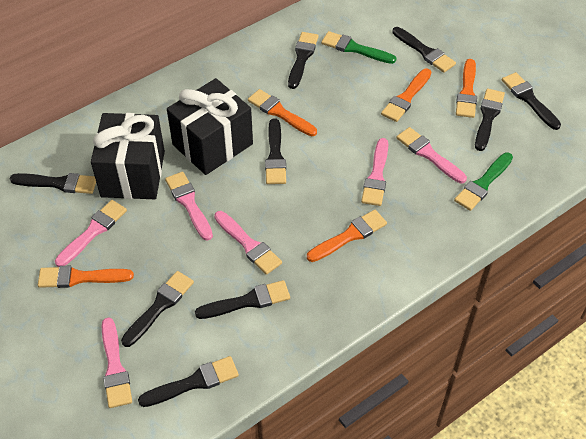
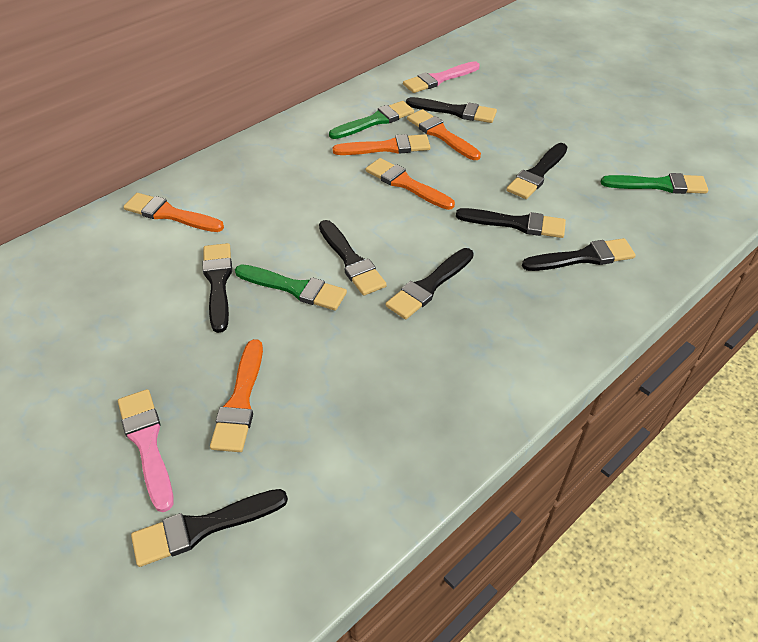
black brush: [9,173,96,194] [121,271,194,347] [138,356,239,407] [195,280,290,319] [265,119,286,184] [288,32,319,89] [392,27,456,73] [475,89,505,151] [502,72,561,130] = 9 -> [131,489,288,567] [203,243,232,333] [319,220,387,296] [386,248,474,319] [406,97,497,123] [456,208,566,238] [506,143,568,199] [522,238,636,271] = 8
black gift: [91,113,165,199] [167,78,253,175] = 2 -> none = 0
green brush: [321,31,396,64] [454,152,513,211] = 2 -> [235,264,347,311] [329,101,414,139] [601,173,708,194] = 3
pink brush: [55,200,127,267] [101,317,132,408] [165,171,213,241] [214,211,282,275] [361,138,388,206] [396,127,467,183] = 6 -> [118,389,174,512] [403,61,480,93] = 2

